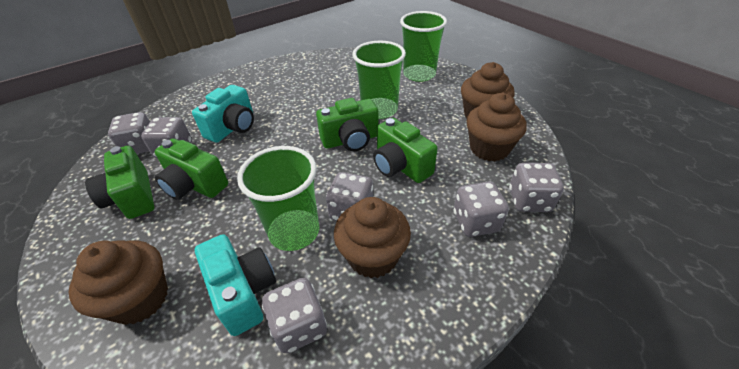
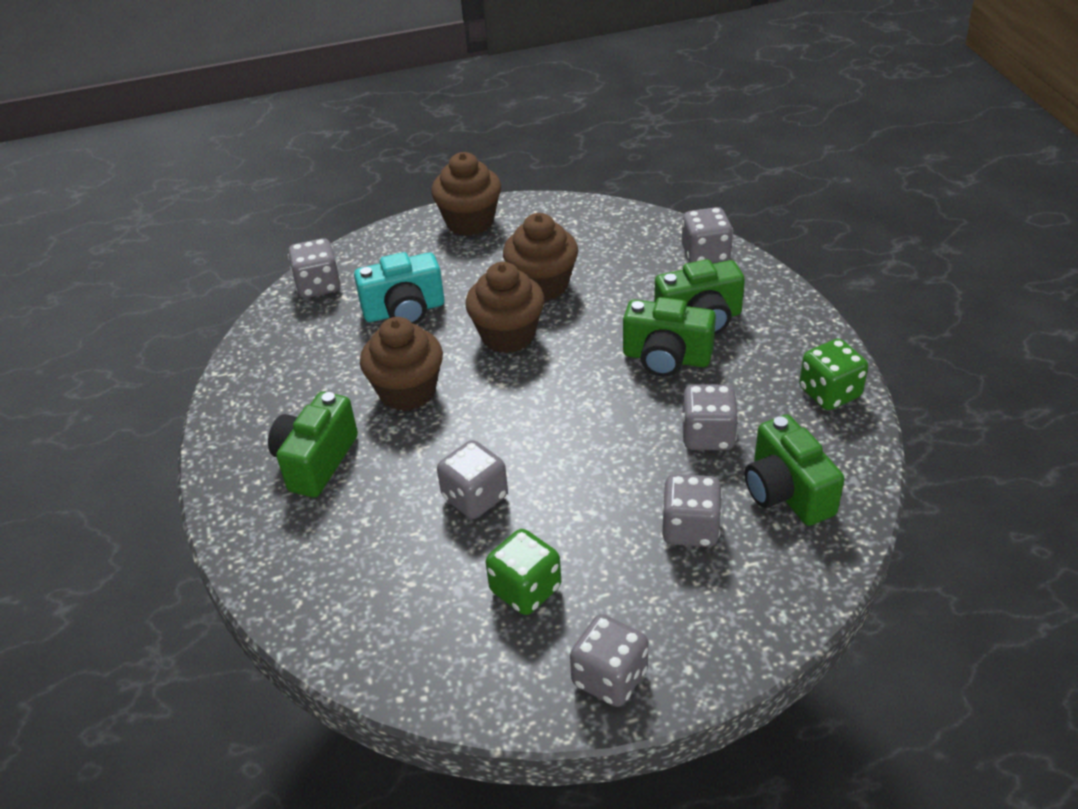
green cup: [237,146,319,251] [352,40,406,119] [400,11,447,82] = 3 -> none = 0
green dice: none = 0 -> [486,529,561,615] [799,339,868,410] = 2
turquoise camera: [192,85,254,143] [195,234,276,336] = 2 -> [354,252,444,324] = 1

